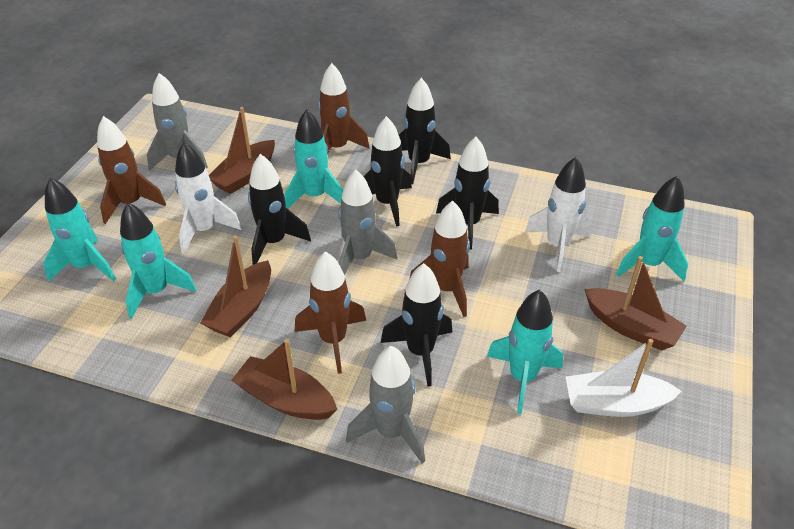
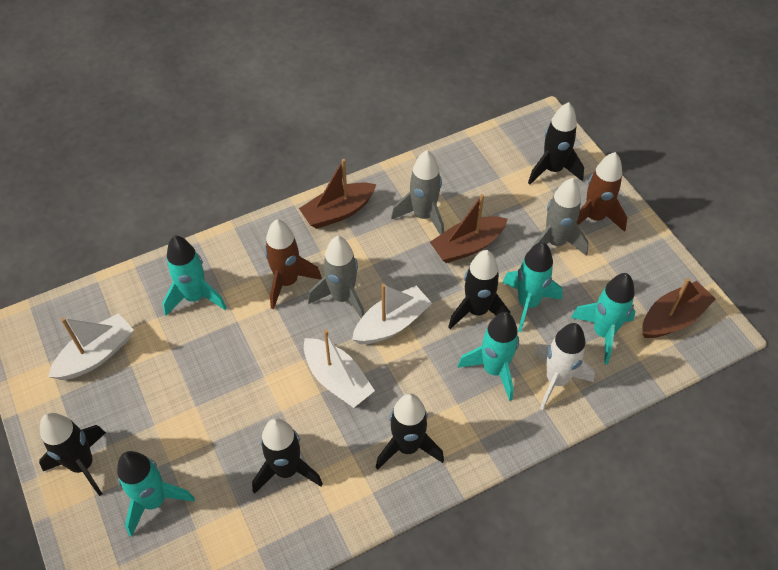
brown boat: [200,236,271,337] [209,107,275,194] [232,339,337,420] [584,256,687,350] = 4 -> [299,159,376,229] [430,194,507,263] [642,278,716,338] = 3
brown rocket: [97,116,166,224] [295,251,366,374] [318,63,370,155] [409,200,470,317] = 4 -> [264,219,322,309] [577,152,627,232] = 2
white boat: [566,339,681,417] = 1 -> [48,313,134,380] [304,329,375,408] [352,284,432,344] = 3
white rocket: [175,142,242,254] [525,157,591,272] = 2 -> [534,323,595,410] = 1

